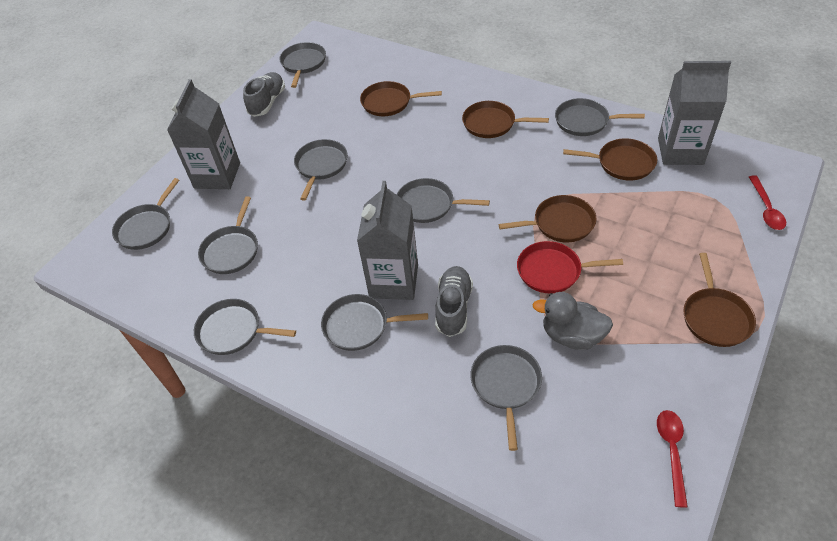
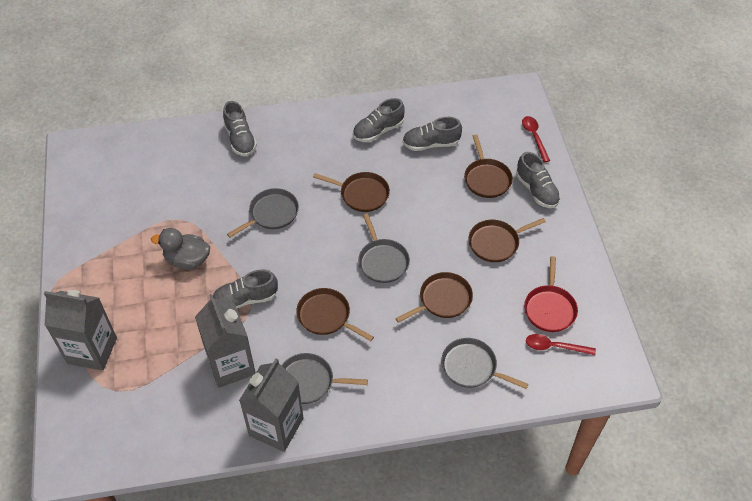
grey pan: [112,178,179,250] [194,299,296,355] [198,196,258,274] [279,42,326,88] [294,139,348,201] [321,294,428,351] [397,178,490,223] [470,345,542,451] [555,98,645,136] = 9 -> [227,188,299,238] [281,353,368,404] [358,213,410,283] [441,338,529,389] = 4
grey shoe: [243,72,285,117] [435,266,473,337] = 2 -> [213,269,278,308] [223,101,257,156] [353,98,405,142] [402,117,462,151] [516,152,560,208] = 5

